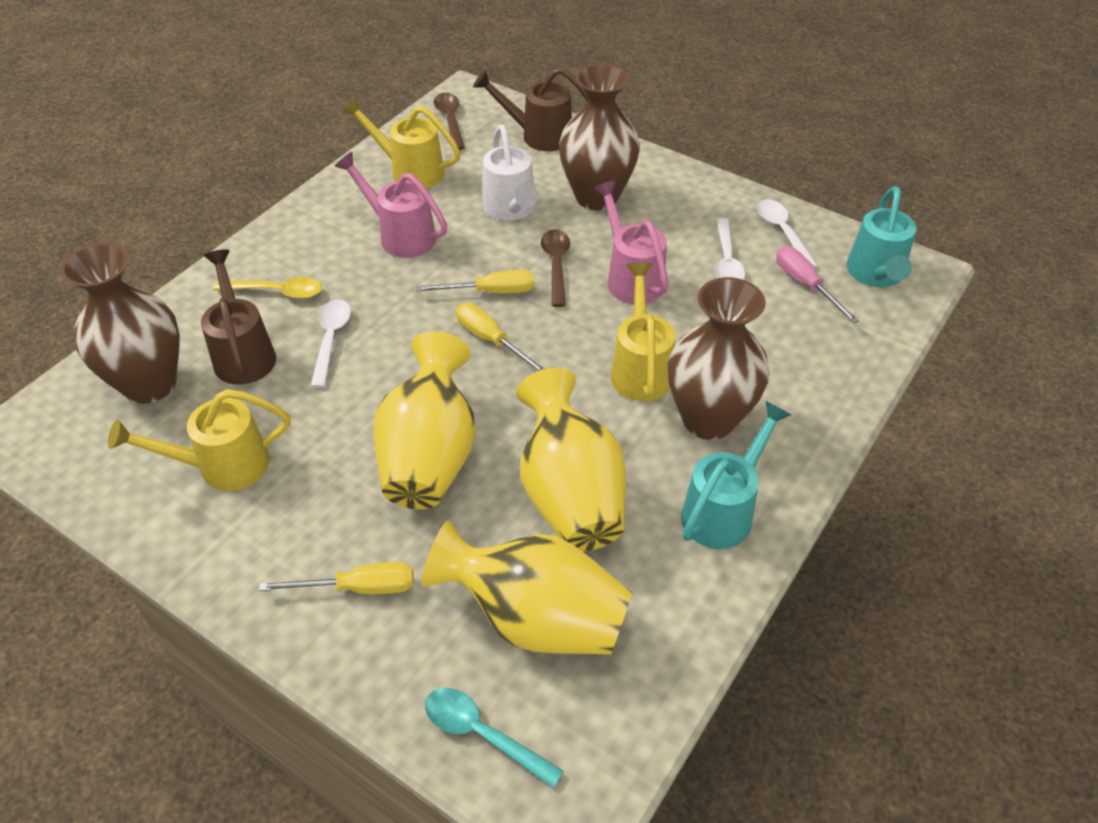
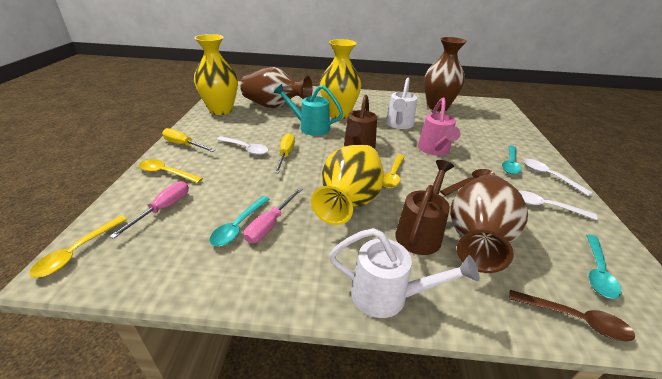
pink screwdriver: [776,246,859,324] = 1 -> [109,181,189,239] [244,188,302,243] = 2
pink watering can: [334,152,447,258] [593,181,668,304] = 2 -> [418,97,460,156] = 1
turquoise spoon: [425,688,564,789] = 1 -> [210,196,270,246] [502,146,522,174] [586,235,621,299] = 3
turquoise watering can: [681,401,791,549] [847,186,917,287] = 2 -> [273,84,343,136] = 1
white watering can: [482,125,539,221] = 1 -> [329,228,480,318] [386,77,417,129] = 2
yellow screwdriver: [259,562,414,594] [416,270,535,294] [456,303,545,371] = 3 -> [162,128,215,152] [274,133,295,173] = 2
yellow spoon: [214,277,322,299] = 1 -> [29,216,127,278] [139,159,203,183] [382,154,405,188] = 3
yellow watering can: [108,389,291,491] [342,97,461,189] [611,263,675,401] = 3 -> none = 0

